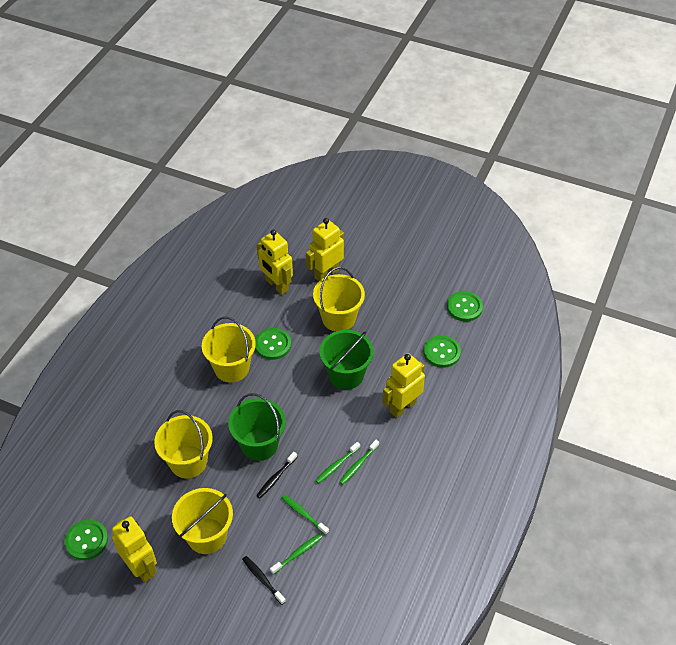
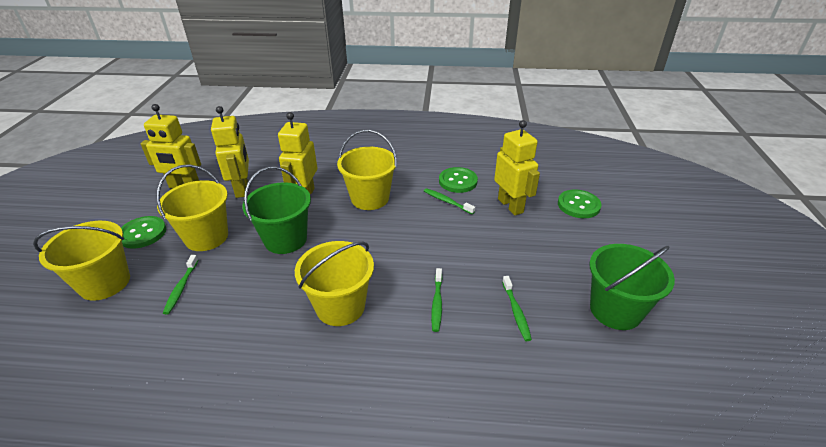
black toothbrush: [242,556,286,605] [256,452,297,498] = 2 -> none = 0
green button: [65,520,108,560] [255,328,291,360] [424,335,461,368] [447,291,483,321] = 4 -> [121,216,166,249] [439,167,478,193] [558,189,601,218] = 3

